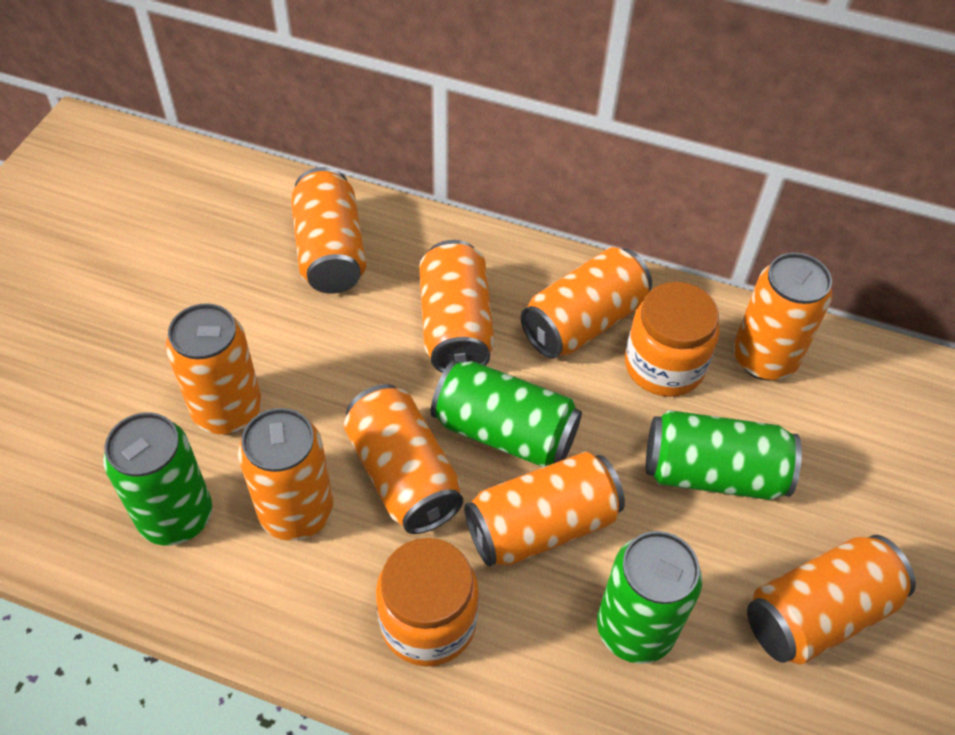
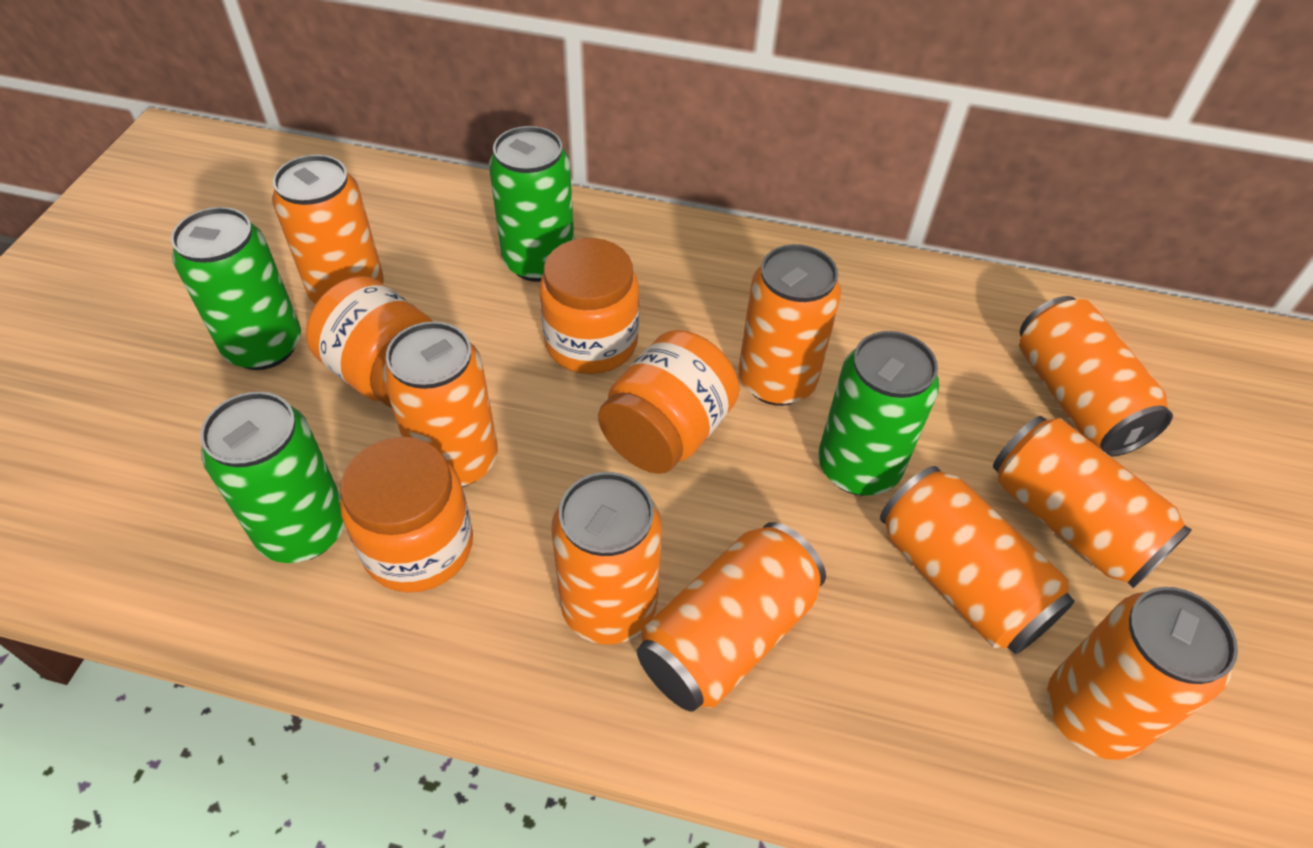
orange jar: [376,538,479,667] [625,282,720,397] = 2 -> [306,276,433,408] [340,437,473,592] [539,238,639,374] [598,330,740,474] = 4

